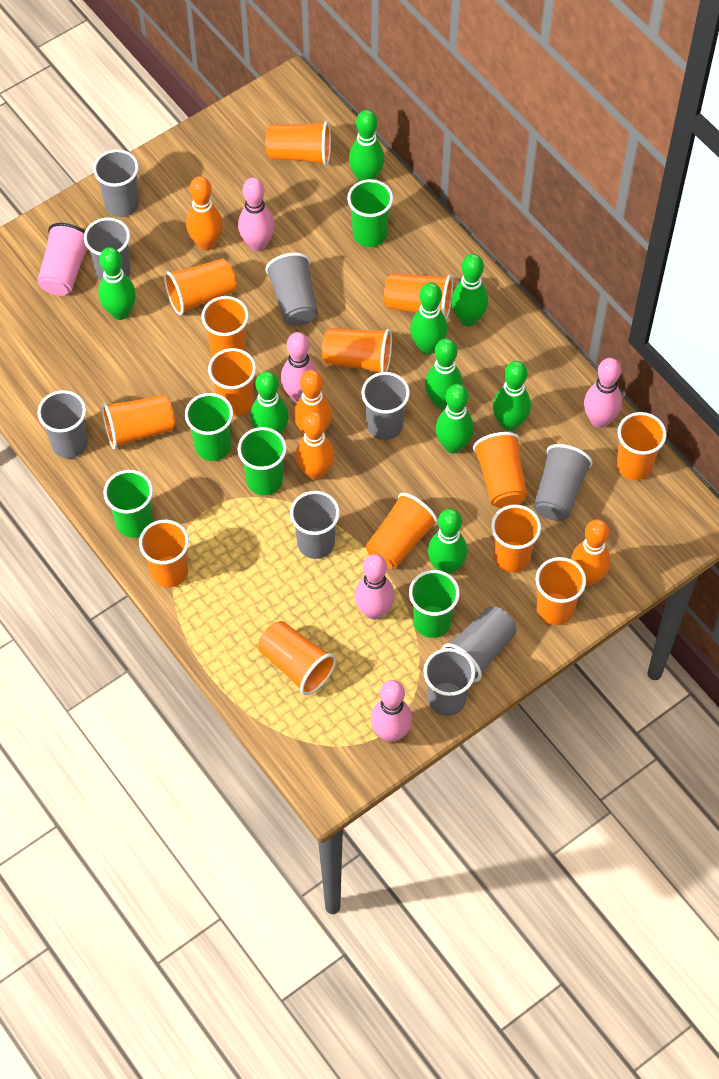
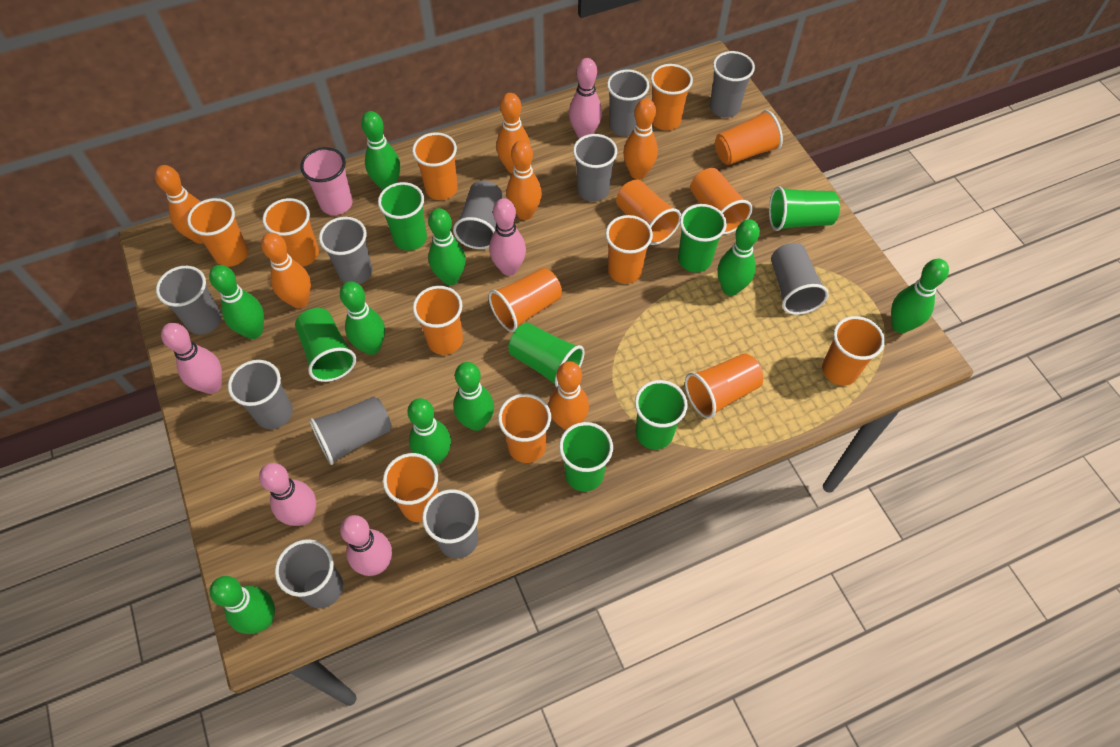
green cup: [103,470,153,538] [185,393,233,461] [238,427,287,495] [347,179,393,247] [409,570,460,638] = 5 -> [295,308,356,382] [378,182,427,251] [508,323,585,387] [559,422,613,492] [635,380,688,450] [678,204,727,272] [769,186,840,231] = 7
grey cup: [38,390,88,458] [84,218,131,281] [93,149,139,217] [265,253,318,326] [290,491,340,559] [361,372,410,440] [424,648,475,716] [442,606,517,682] [534,444,593,521] = 9 -> [156,266,222,335] [228,360,293,429] [275,539,343,608] [310,397,392,465] [319,217,373,284] [422,489,479,559] [453,181,503,249] [573,134,617,202] [607,69,649,136] [710,51,755,118] [771,243,829,315] = 11
orange bowling pin: [186,176,223,251] [294,370,332,434] [296,411,334,480] [571,519,611,586] = 4 -> [155,165,203,244] [261,232,311,308] [496,93,530,173] [506,140,542,220] [548,361,589,430] [623,98,658,179] = 6

